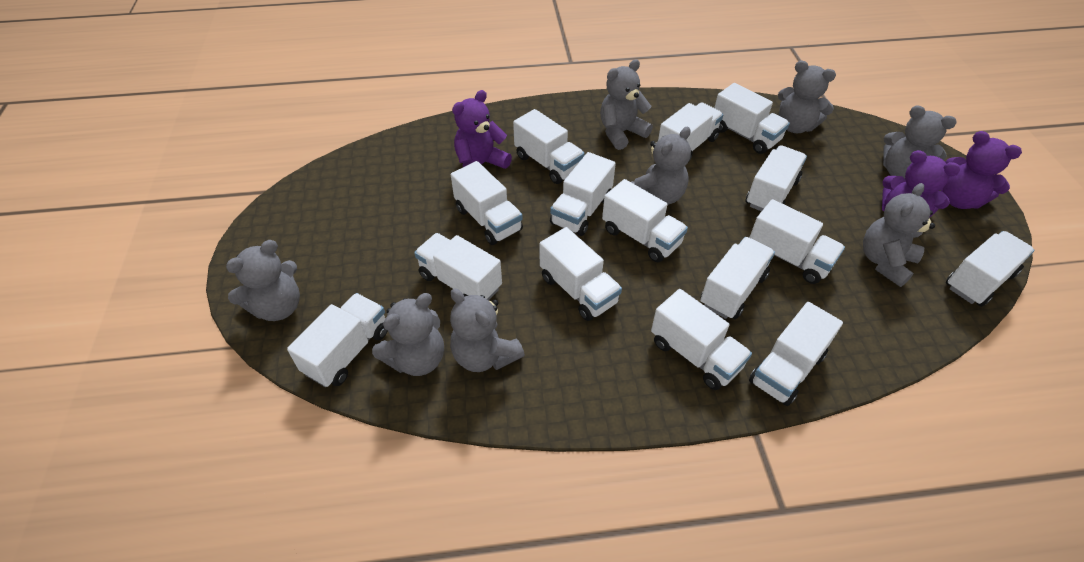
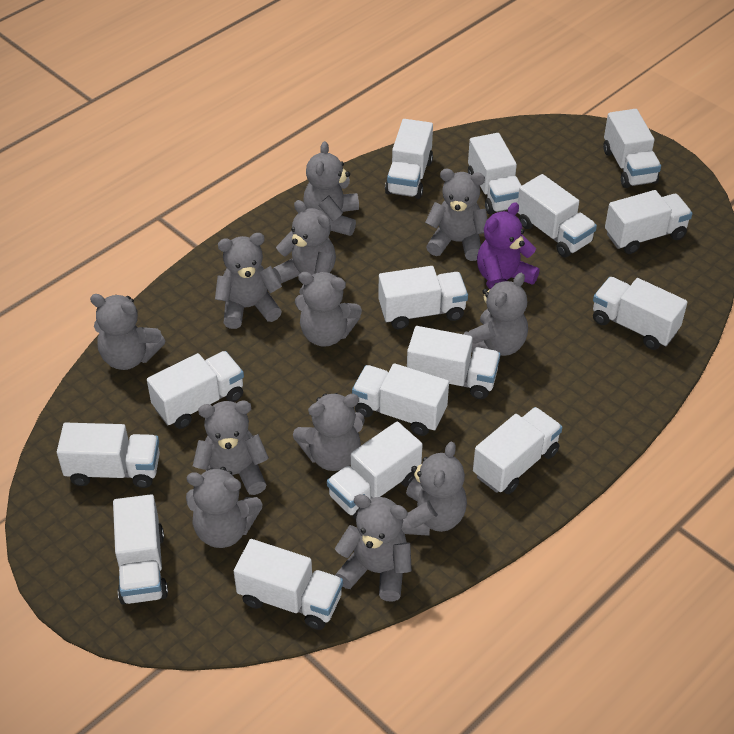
grey teddy bear: [226,240,300,321] [372,293,444,376] [450,288,525,372] [600,59,653,150] [631,127,691,205] [778,61,836,133] [863,183,935,287] [883,105,957,178] = 8 -> [90,294,165,370] [186,467,262,548] [193,401,269,495] [215,233,282,329] [273,200,336,295] [293,393,365,471] [295,272,362,347] [304,141,359,236] [335,494,412,602] [402,442,467,536] [425,169,488,261] [464,273,528,356] = 12
purple teddy bear: [452,90,512,169] [882,150,960,218] [941,131,1022,209] = 3 -> [477,202,540,289] = 1

